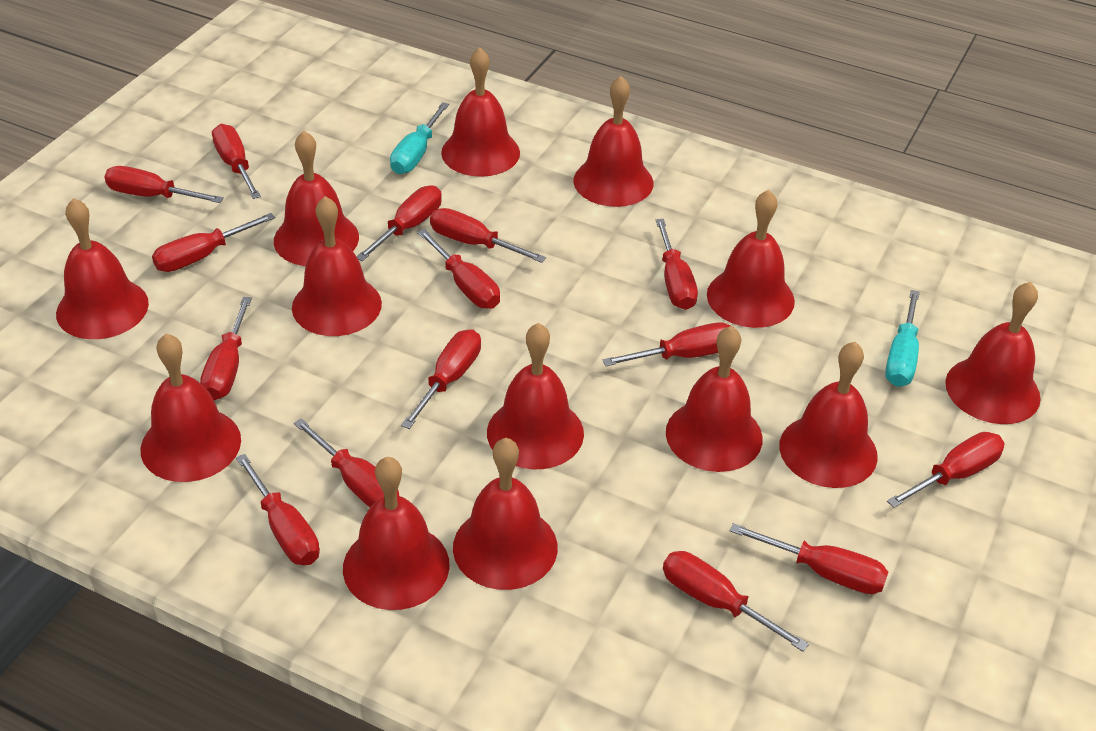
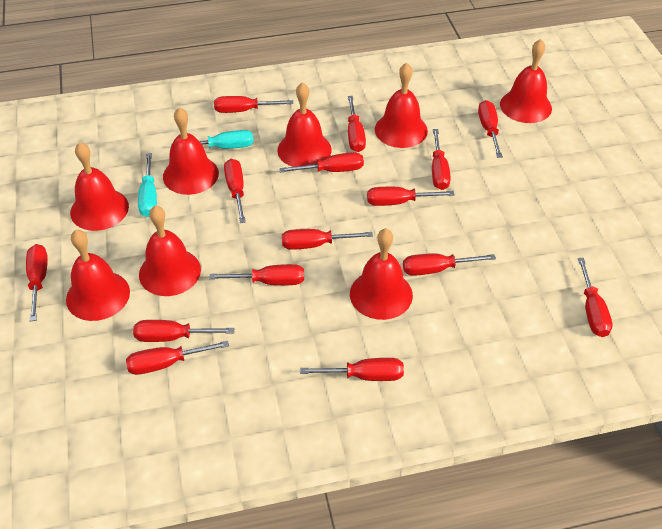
red bell: [56,198,149,339] [141,334,241,482] [274,131,359,266] [292,196,382,336] [343,457,449,610] [441,47,520,177] [453,438,558,590] [487,323,584,469] [573,76,654,207] [666,326,763,472] [707,190,795,328] [779,342,878,488] [945,282,1041,424] = 13 -> [66,230,130,321] [70,142,129,231] [139,206,201,296] [163,107,219,195] [277,82,331,167] [350,228,413,320] [375,63,428,148] [500,39,552,123] = 8

